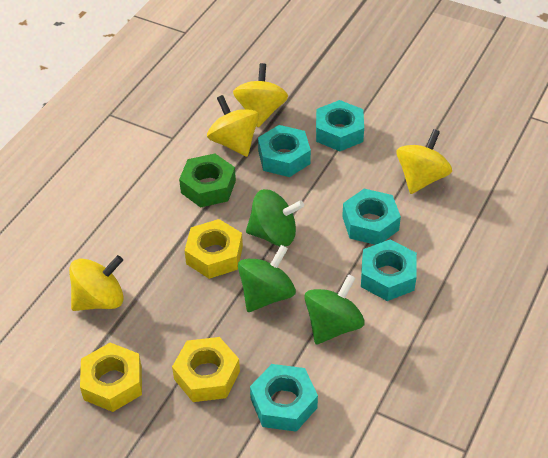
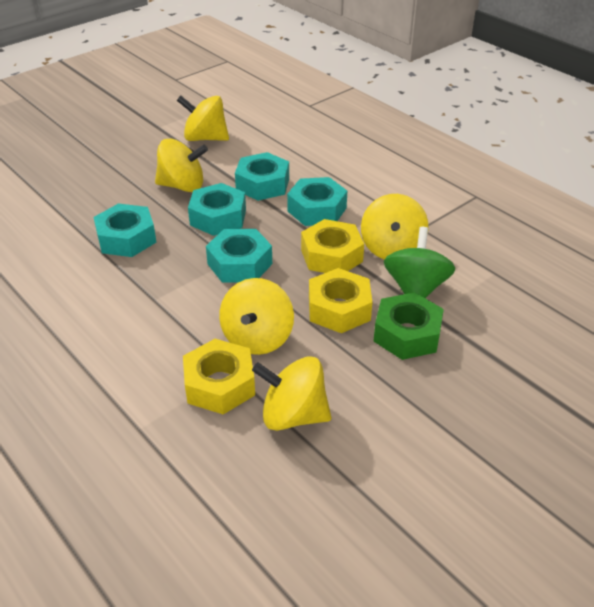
green spinning top: [238,245,296,312] [246,189,304,246] [304,274,365,344] = 3 -> [384,227,455,298] = 1
yellow spinning top: [69,255,124,311] [207,95,259,157] [233,63,288,127] [396,129,452,194] = 4 -> [155,139,208,192] [177,95,229,141] [219,278,294,355] [252,357,331,431] [361,194,428,260] = 5

